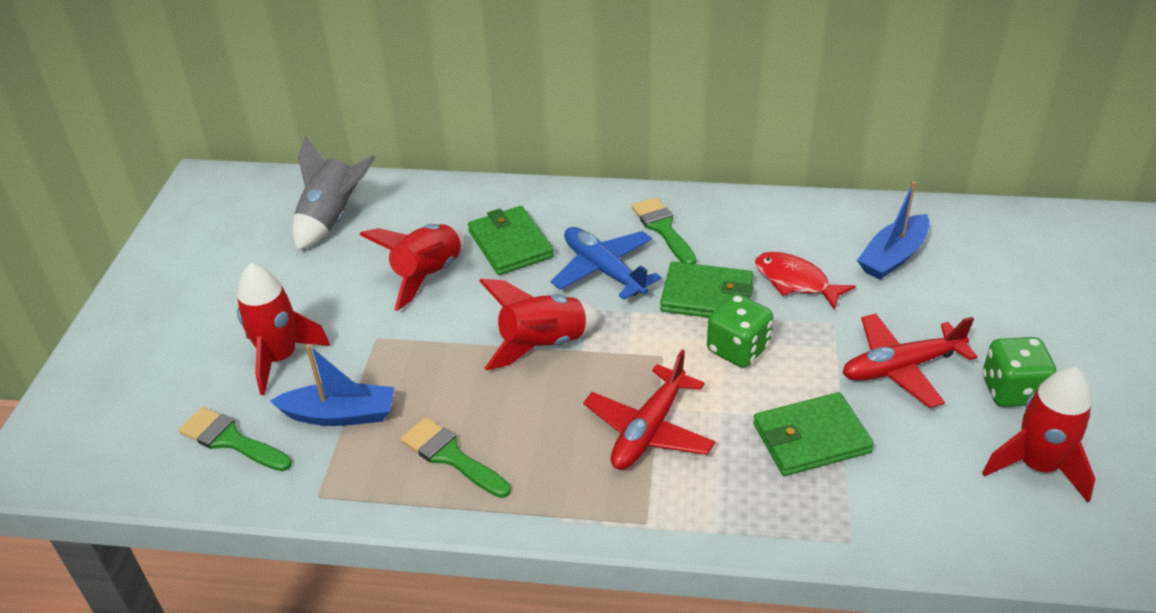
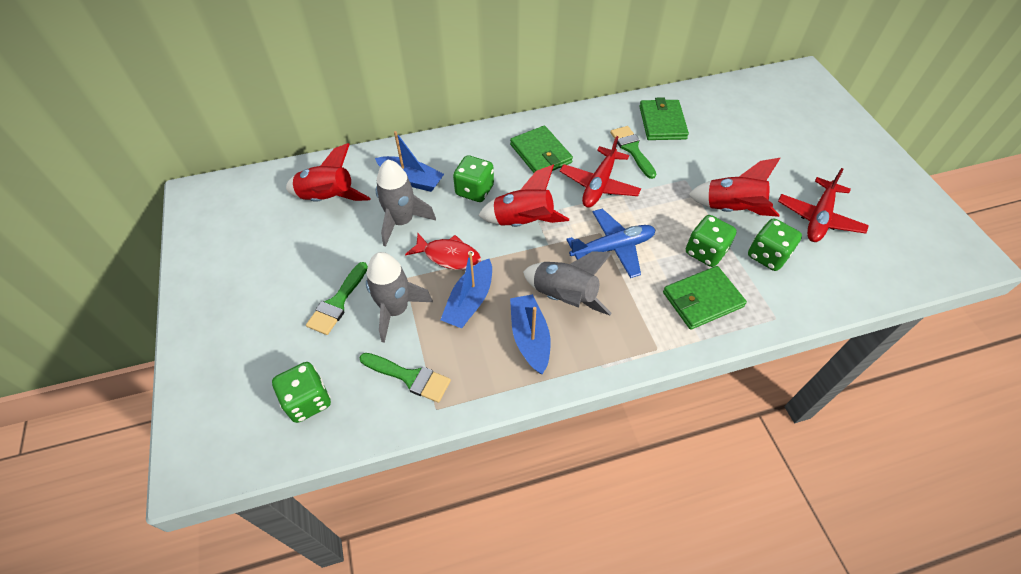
blue boat: [270,344,395,426] [857,181,930,280] = 2 -> [375,131,444,192] [440,252,492,329] [510,294,551,374] = 3
green dice: [707,294,773,368] [982,337,1057,407] = 2 -> [272,362,331,423] [453,155,494,202] [686,215,737,267] [748,218,802,271] = 4
grey rocket: [293,136,376,250] = 1 -> [366,252,433,343] [376,159,436,247] [523,251,612,316] = 3
red rocket: [237,263,330,395] [359,224,464,311] [479,279,602,370] [982,367,1095,503] = 4 -> [286,143,371,202] [478,165,569,227] [688,158,780,217] = 3

